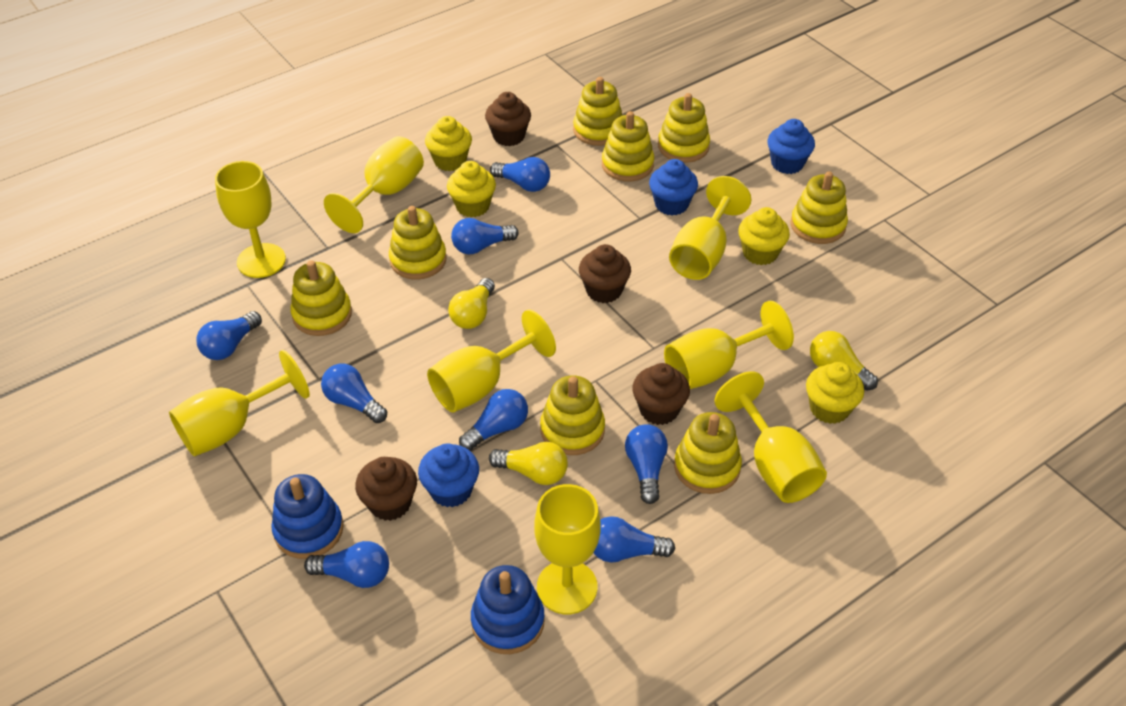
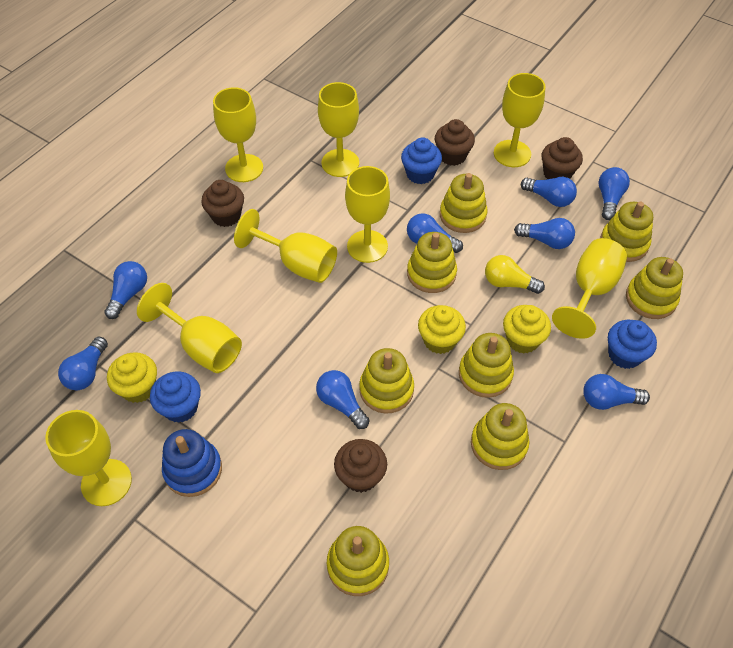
blue stacking toy: [271,474,344,559] [471,565,545,654] = 2 -> [162,429,222,497] = 1
yellow cupcake: [425,116,472,171] [447,161,496,217] [738,207,790,265] [806,362,864,424] = 4 -> [107,352,157,403] [418,305,466,354] [503,305,551,354] = 3
yellow light bulb: [448,278,495,329] [489,442,568,485] [810,331,878,391] = 3 -> [485,255,545,294] = 1

